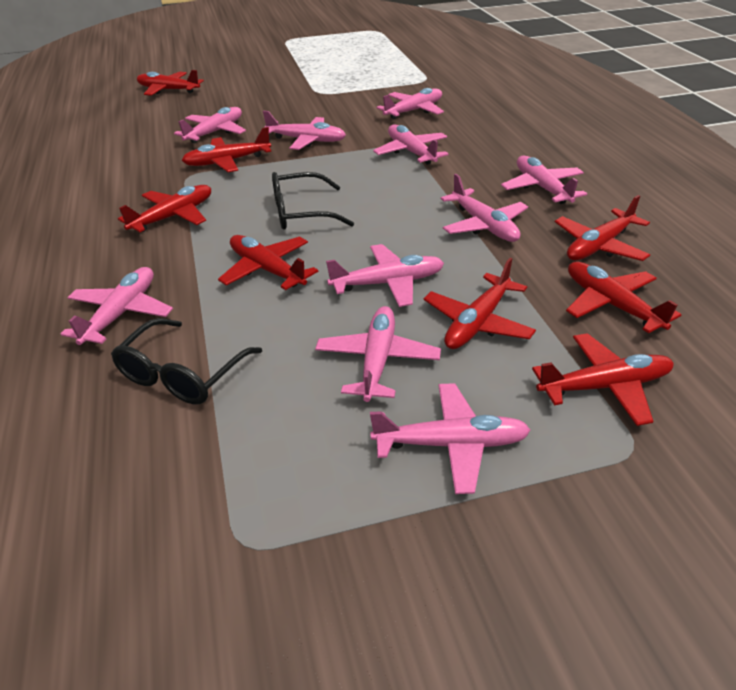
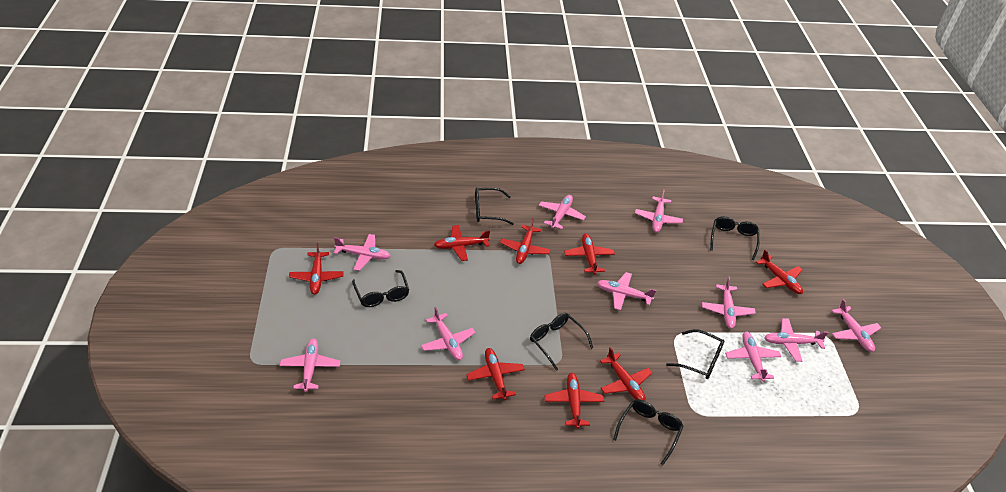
black glasses: [111,318,262,404] [272,172,354,230] = 2 -> [352,270,409,307] [475,188,514,225] [530,313,593,371] [613,399,684,465] [666,329,724,379] [710,216,760,260] = 6

